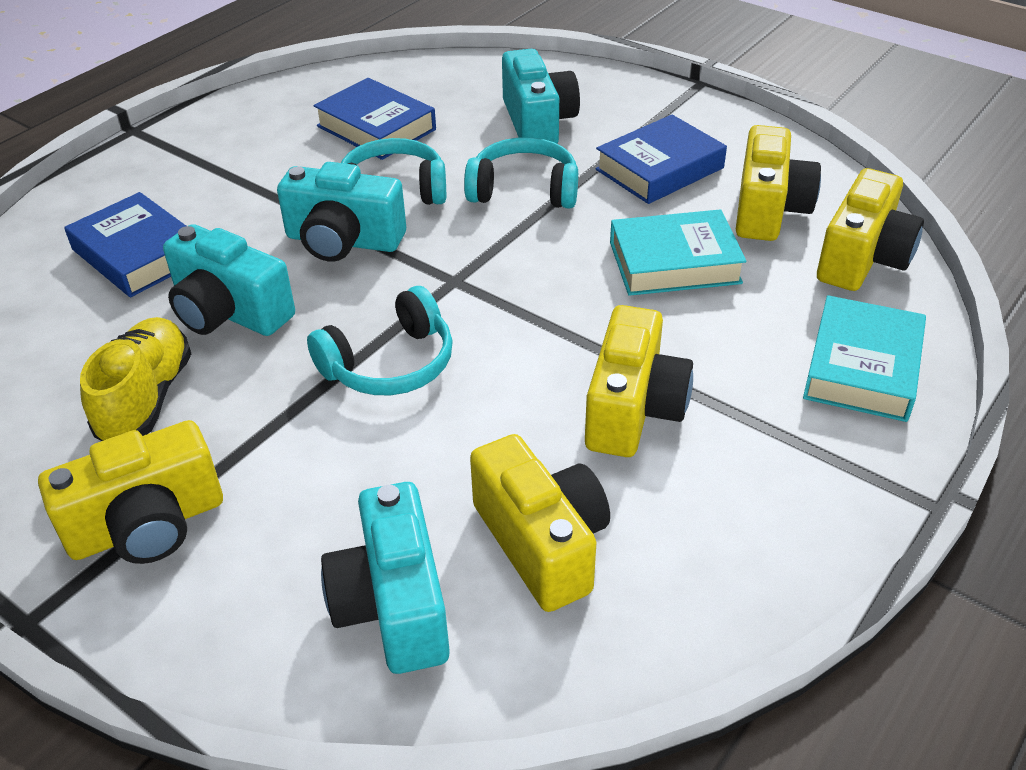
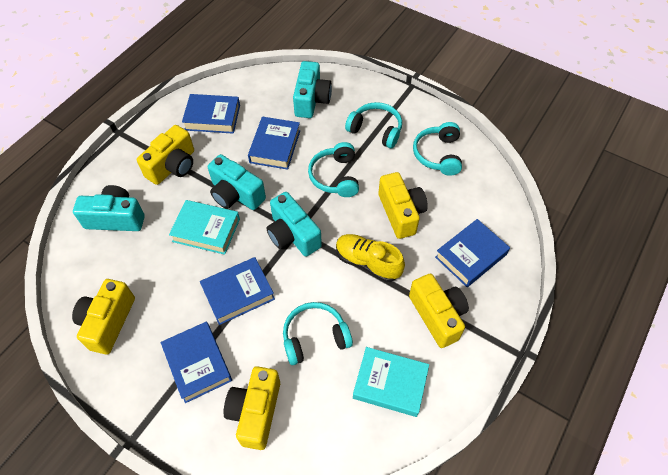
blue book: [64,192,186,297] [313,78,436,160] [595,115,727,204] = 3 -> [161,322,232,403] [182,94,240,134] [200,257,275,325] [248,117,300,170] [435,219,510,287] = 5
turquoise headphones: [307,286,453,395] [341,138,446,205] [464,137,578,209] = 3 -> [283,302,353,365] [308,142,359,197] [345,102,402,148] [413,122,462,176] = 4

